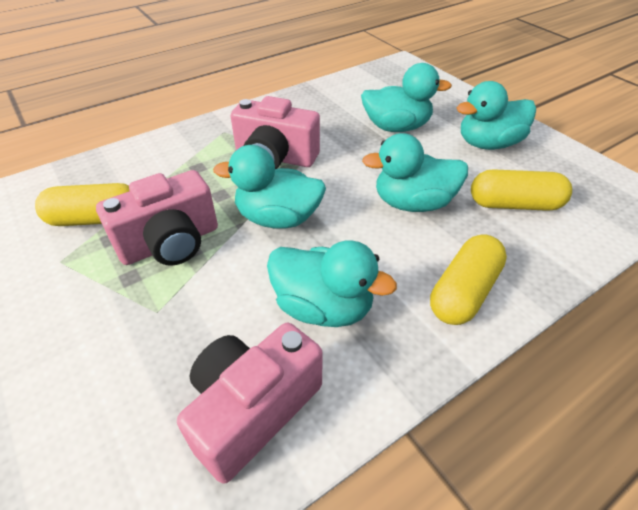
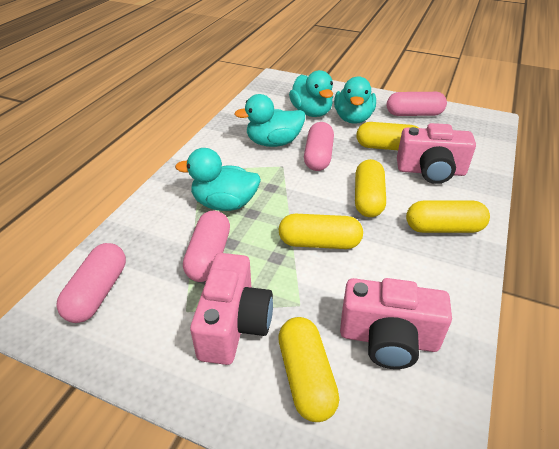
pink capsule: none = 0 -> [56,243,126,323] [183,211,230,282] [304,122,334,171] [387,92,447,116] = 4
turquoise duck: [213,145,326,229] [267,241,397,327] [361,63,452,132] [362,133,468,212] [456,81,536,150] = 5 -> [175,148,261,211] [234,94,305,147] [289,70,333,117] [334,76,376,124] = 4
yellow capsule: [35,183,129,226] [430,234,507,325] [471,169,572,211] = 3 -> [278,317,339,422] [279,214,363,249] [355,159,386,217] [356,122,419,150] [406,201,490,233] = 5

